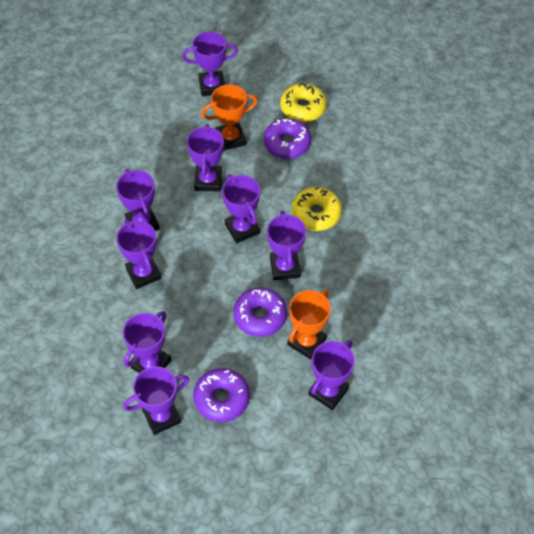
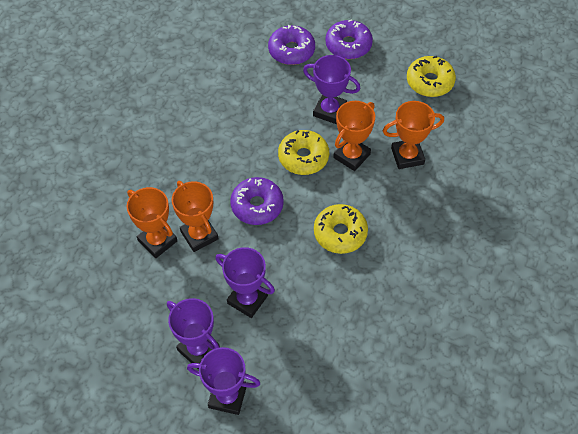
orange trophy: [201,84,258,151] [287,290,331,359] = 2 -> [127,187,177,258] [172,181,218,252] [333,101,375,171] [383,101,444,169] = 4
purple trophy: [116,169,160,231] [116,219,161,289] [123,311,171,373] [123,366,189,435] [182,32,238,96] [187,124,224,192] [222,174,260,243] [267,211,306,280] [308,340,355,410] = 9 -> [167,298,220,369] [187,347,260,415] [216,247,275,318] [303,55,360,124] = 4
yellow donut: [280,83,327,122] [292,187,342,231] = 2 -> [278,130,329,175] [314,204,368,254] [407,56,456,97] = 3

